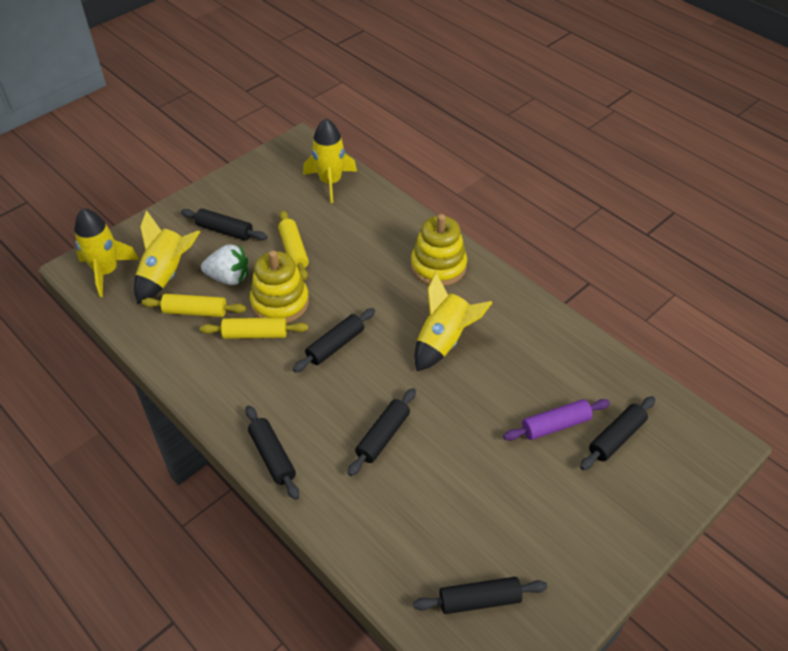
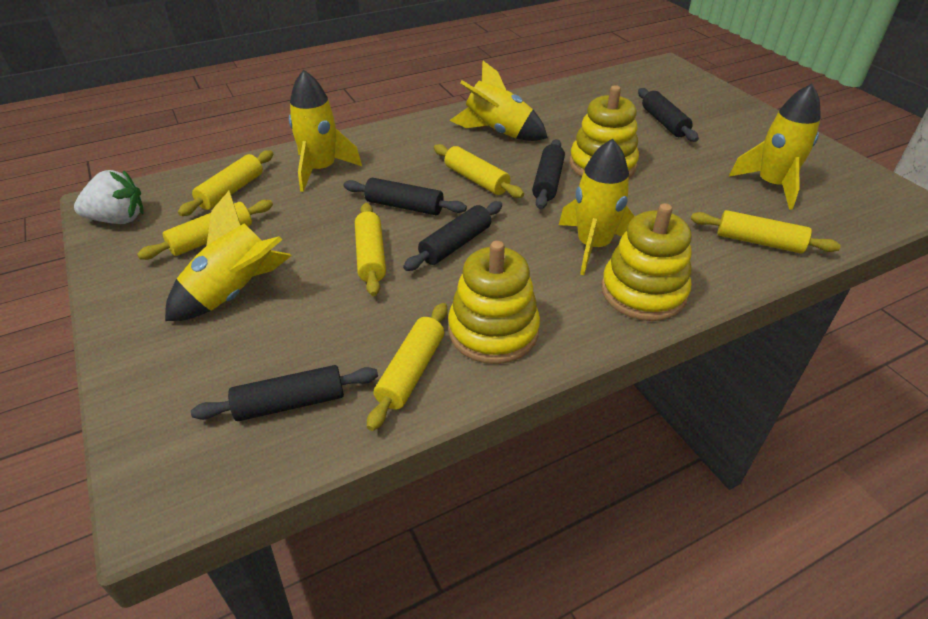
black rolling pin: [181,209,267,241] [245,405,299,500] [293,308,375,372] [348,388,416,476] [413,577,547,614] [580,396,655,470] = 6 -> [191,365,378,421] [343,178,467,215] [403,201,502,271] [532,139,565,209] [638,88,699,142] = 5
purple rolling pin: [503,399,610,441] = 1 -> none = 0
yellow rocket: [74,208,139,297] [134,210,200,304] [303,119,357,203] [414,272,493,371] = 4 -> [165,191,292,321] [289,70,362,192] [450,61,548,141] [559,139,635,275] [729,83,821,210] = 5
yellow rolling pin: [141,294,246,317] [200,318,308,339] [278,210,309,280] = 3 -> [137,200,273,260] [178,150,273,216] [355,203,386,296] [367,303,447,431] [434,144,524,198] [691,210,841,253] = 6
yellow stacking toy: [250,250,309,323] [411,214,467,286] = 2 -> [448,241,540,364] [570,85,639,178] [601,203,692,321] = 3

